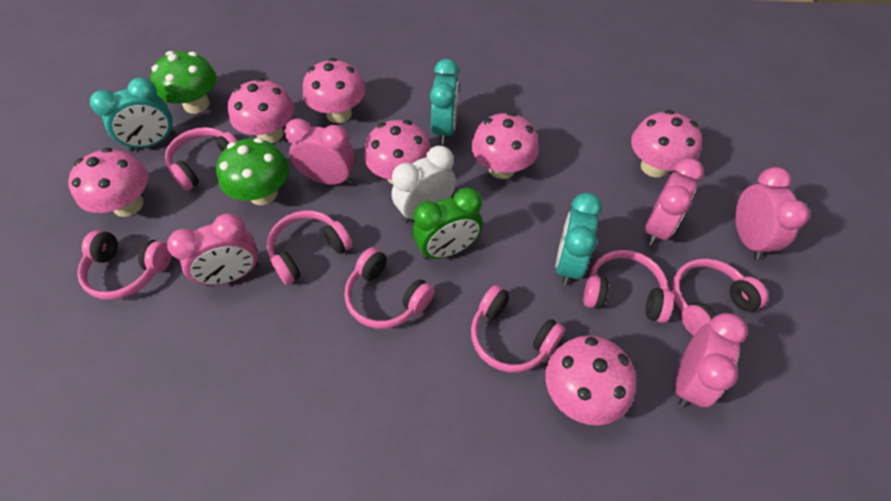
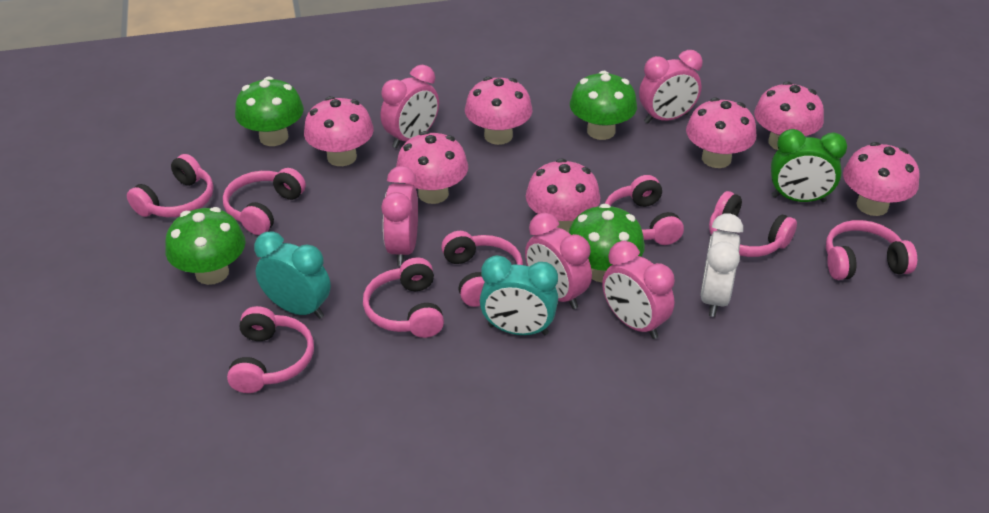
green mushroom: [150,51,217,114] [216,138,289,205] = 2 -> [165,207,246,285] [235,77,304,146] [569,204,645,283] [570,71,637,140] = 4
pink headphones: [77,230,172,300] [165,127,238,191] [267,211,352,285] [344,247,434,329] [471,285,565,373] [583,250,674,323] [672,259,768,336] = 7 -> [127,154,214,217] [223,168,306,235] [227,306,314,393] [363,257,444,338] [441,231,523,307] [605,175,684,245] [709,191,797,257] [826,220,917,280] = 8
turquoise clock: [90,78,176,151] [430,59,459,145] [555,193,602,285] = 3 -> [254,231,331,319] [480,255,558,335] = 2

